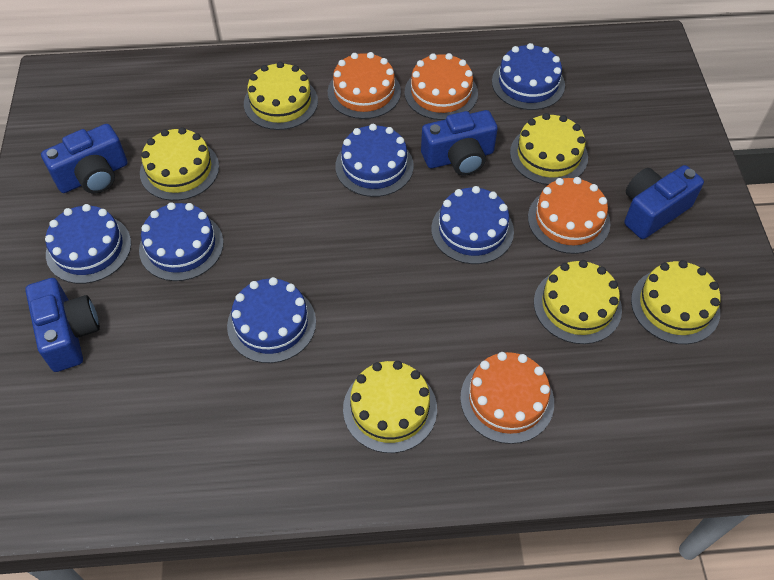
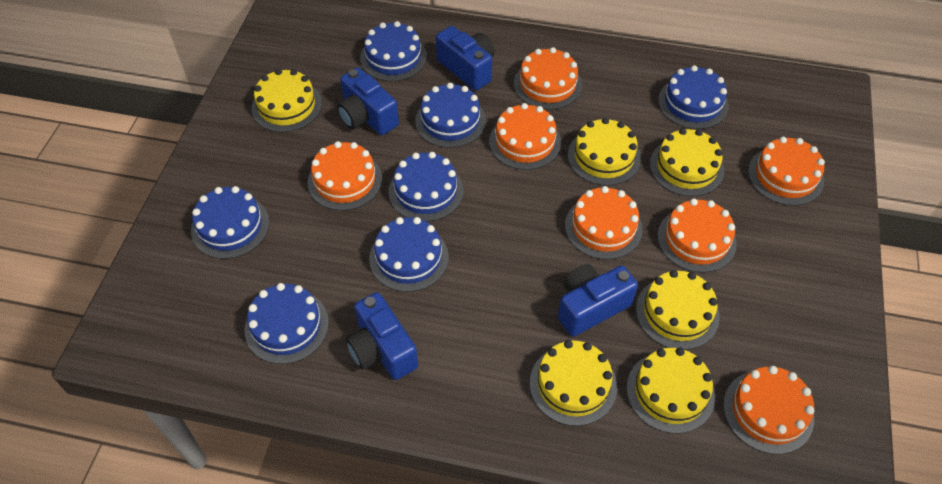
blue cake: [45,204,131,284] [139,202,224,281] [227,277,316,363] [335,124,414,197] [431,186,514,264] [492,43,565,110] = 6 -> [191,186,270,259] [245,283,329,364] [360,21,427,82] [369,217,449,292] [389,152,463,222] [415,83,486,148] [658,65,729,129] = 7
orange cake: [328,52,401,119] [405,53,478,120] [460,352,554,444] [528,177,611,254] = 4 -> [308,141,382,211] [489,103,561,170] [514,47,582,110] [565,186,643,260] [658,198,737,273] [723,366,814,454] [748,137,825,206] = 7

